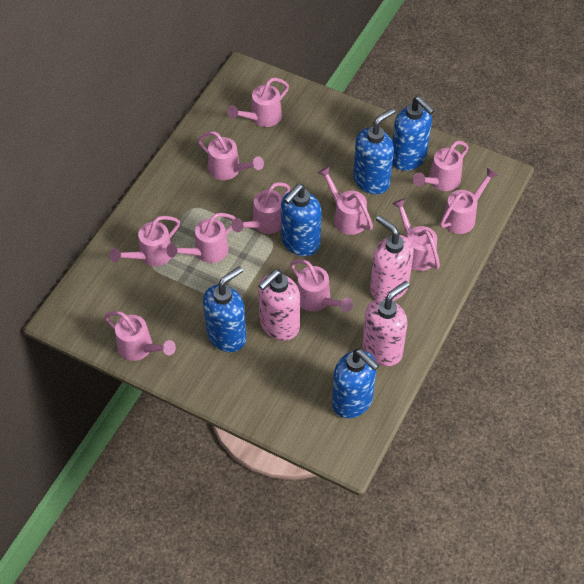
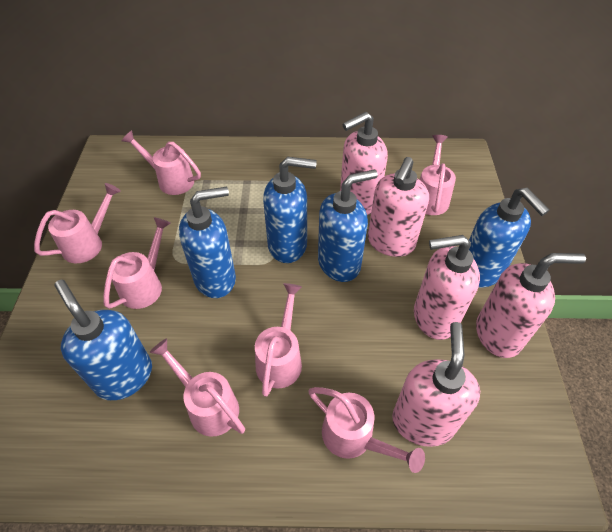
pink soap dispenser: [258,270,300,341] [362,281,410,367] [370,215,414,301] = 3 -> [340,112,388,215] [368,157,429,257] [392,322,480,447] [414,235,480,340] [476,253,586,358] = 5
pink watering can: [104,311,176,361] [110,216,180,266] [166,213,236,263] [198,131,264,180] [228,78,289,127] [231,182,290,234] [290,259,353,312] [318,166,373,235] [392,198,440,271] [413,141,469,191] [440,168,498,234] = 11 -> [34,183,121,263] [103,217,171,309] [122,130,201,195] [150,339,245,437] [255,283,302,397] [308,387,425,473] [419,135,456,215] = 7

